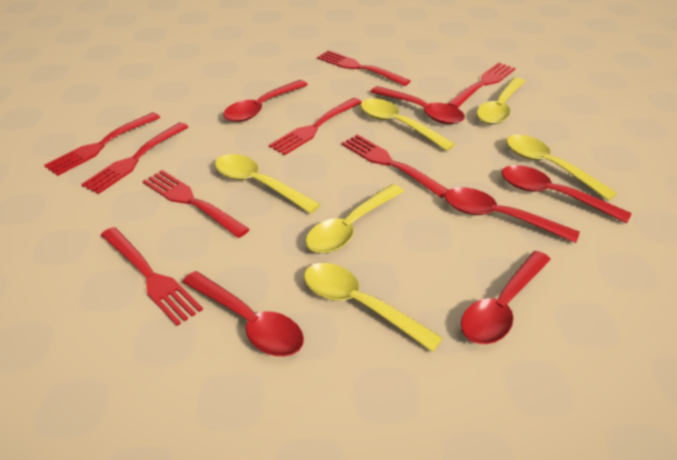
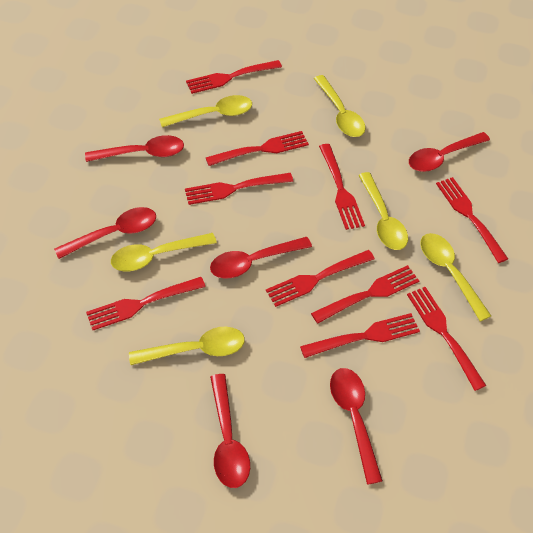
red fork: [44,112,160,176] [81,122,188,194] [101,227,203,326] [143,170,250,238] [269,98,362,155] [317,50,410,86] [342,134,448,198] [447,63,515,108] = 8 -> [86,277,206,330] [185,173,293,205] [186,60,282,94] [205,131,309,166] [266,250,375,307] [300,313,420,358] [311,265,419,324] [319,144,365,230] [407,287,486,391] [436,177,508,263] = 10

